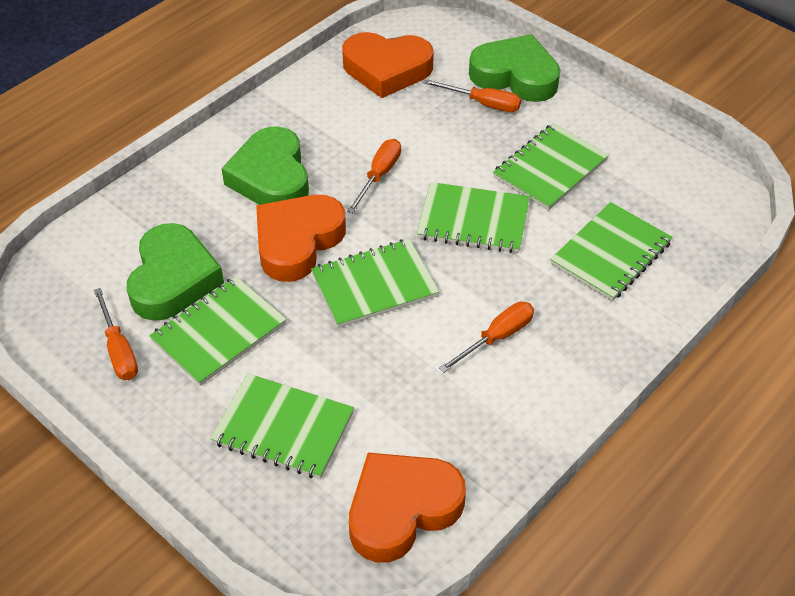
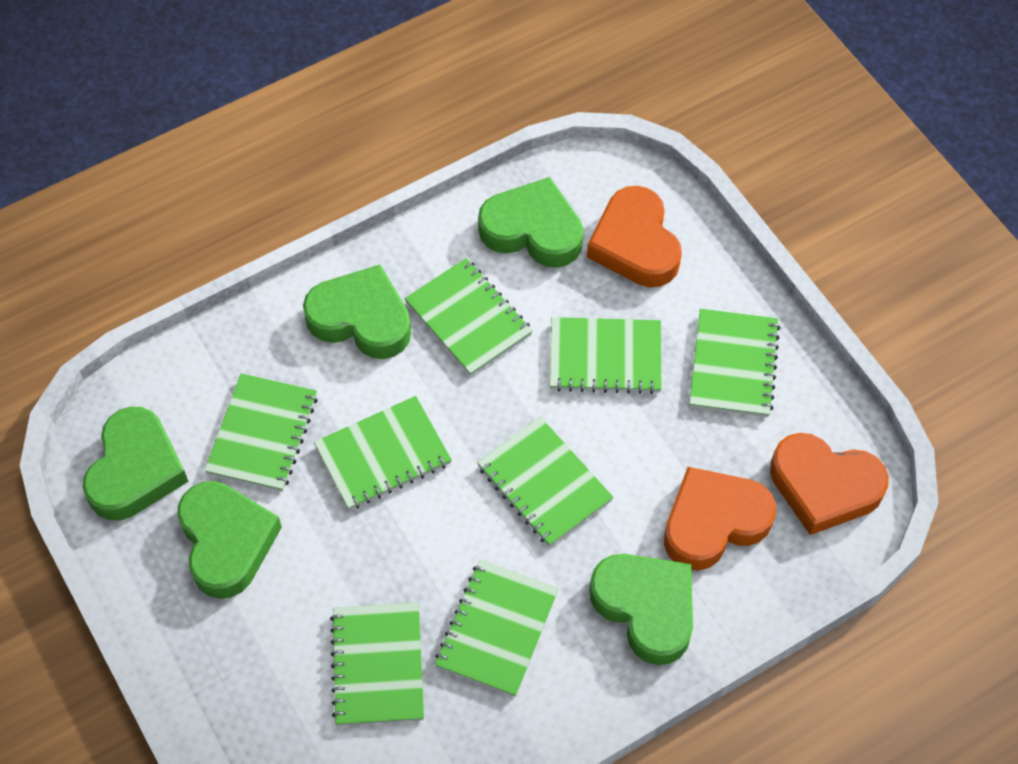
green heart: [127,223,224,321] [221,127,309,205] [469,34,560,102] = 3 -> [83,406,189,520] [177,481,282,599] [303,264,411,359] [478,177,583,268] [589,554,693,665] = 5
green notebook: [149,276,287,386] [210,373,354,479] [311,239,439,328] [417,182,530,253] [493,123,609,211] [550,202,673,301] = 6 -> [204,373,318,492] [314,396,452,510] [330,602,424,726] [404,258,533,376] [435,560,559,697] [477,417,613,547] [550,317,662,394] [689,308,780,417] = 8
orange screwdriver: [94,288,138,380] [347,139,401,213] [424,79,521,112] [439,302,534,373] = 4 -> none = 0

